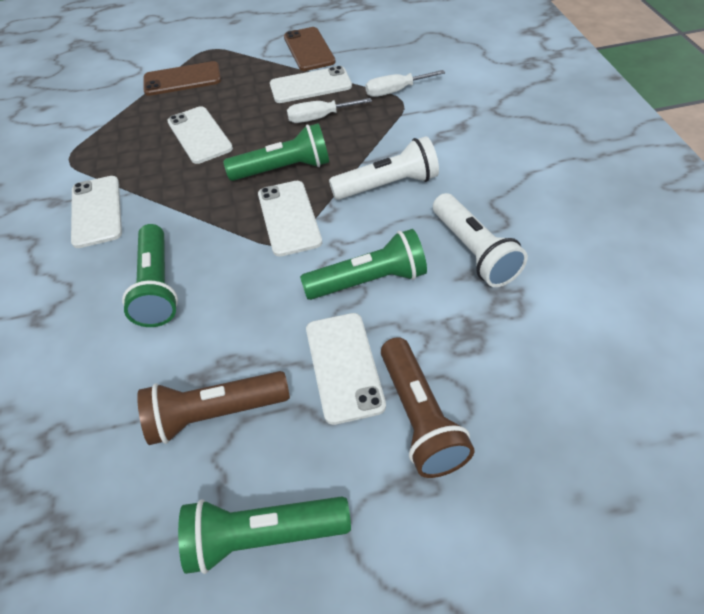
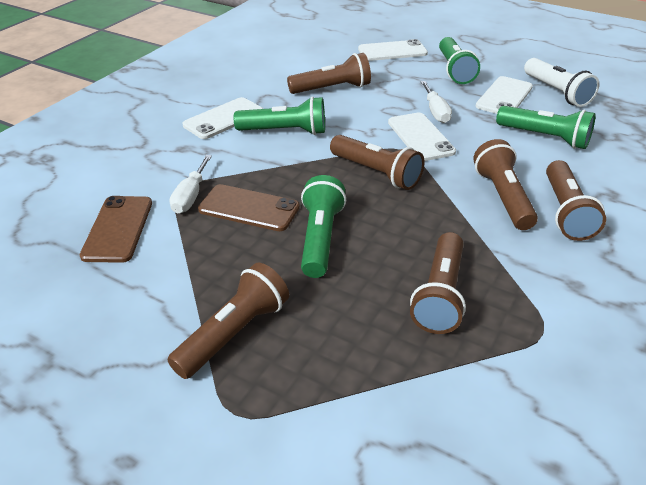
brown flashlight: [137,371,290,445] [381,337,475,478] = 2 -> [167,263,289,379] [287,53,371,94] [330,135,425,190] [410,232,466,334] [473,139,538,230] [546,160,606,241] = 6
white flashlight: [329,136,439,200] [433,193,528,287] = 2 -> [524,58,599,107] = 1
white phone: [71,176,122,248] [167,106,233,164] [258,181,322,257] [270,66,352,103] [306,313,386,425] = 5 -> [182,97,263,139] [358,39,428,61] [388,113,456,161] [475,76,533,114] = 4

